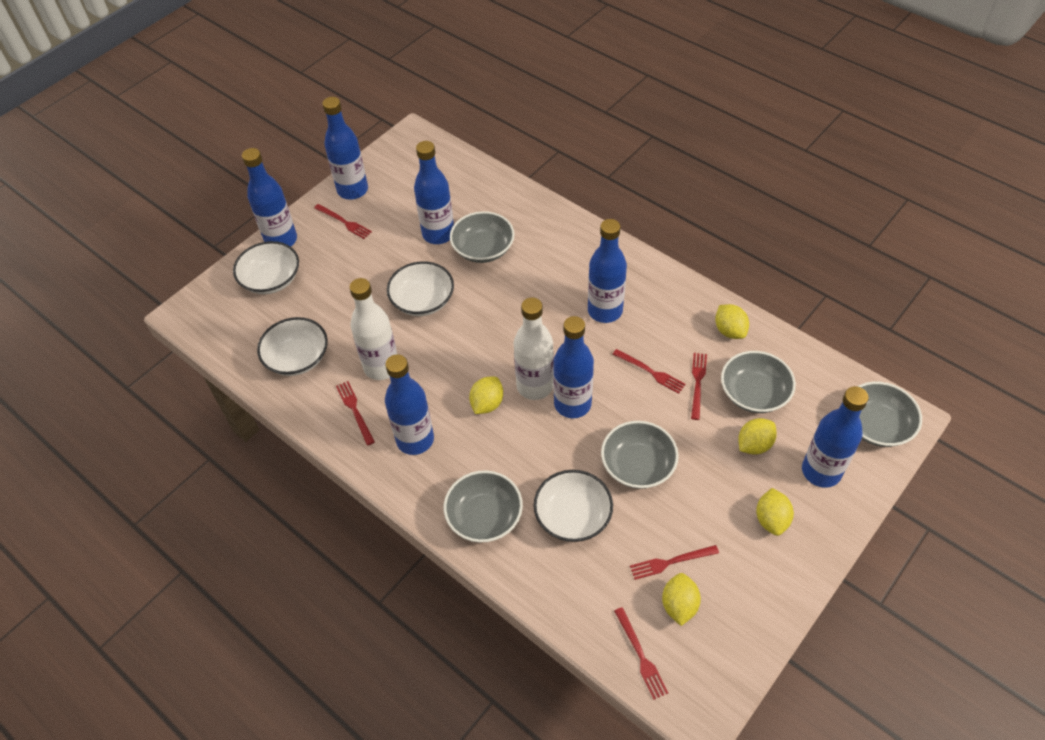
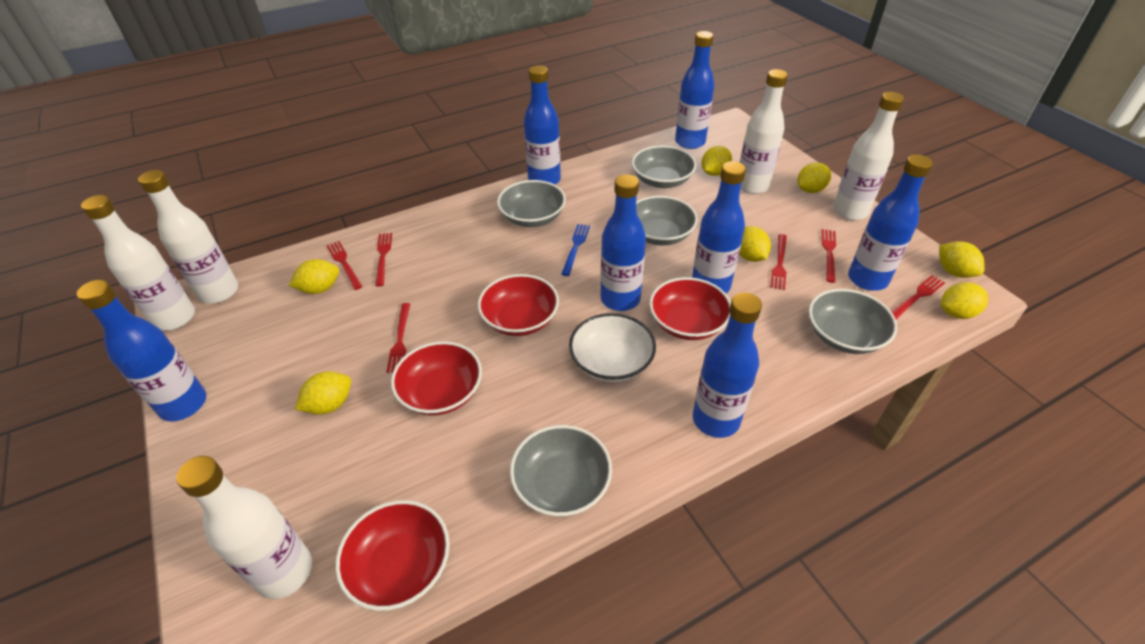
blue fork: none = 0 -> [561,224,590,276] = 1
red bowl: none = 0 -> [335,500,450,611] [391,341,482,416] [478,274,559,336] [649,277,731,340] = 4
white bottle: [350,278,397,380] [514,298,554,400] = 2 -> [81,195,195,331] [138,170,238,303] [177,456,312,599] [740,69,788,194] [833,92,904,220] = 5
white bowl: [233,241,299,294] [257,317,328,376] [387,261,454,316] [533,470,613,542] = 4 -> [569,313,656,382] = 1
yellow lemon: [469,376,503,414] [662,573,701,626] [715,304,749,339] [738,418,777,455] [756,488,794,536] = 5 -> [289,259,339,294] [295,371,351,415] [701,146,732,176] [739,226,771,262] [797,162,831,193] [939,241,985,278] [941,282,988,319] = 7

